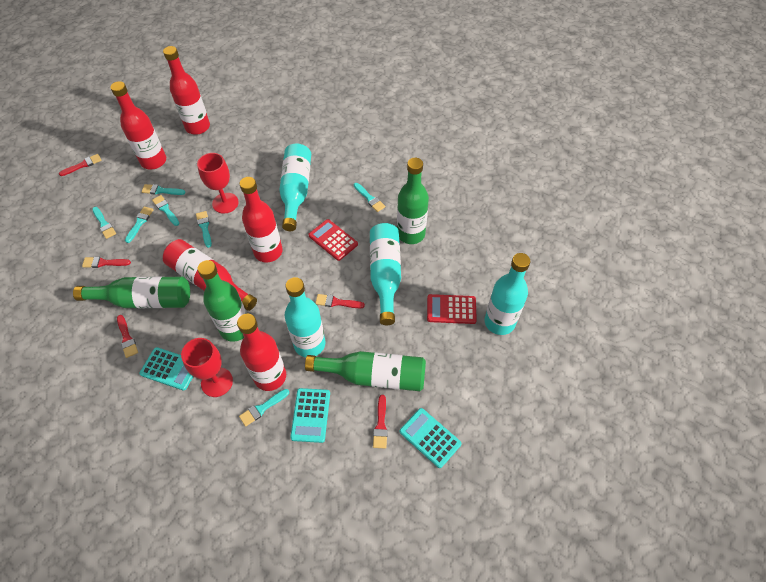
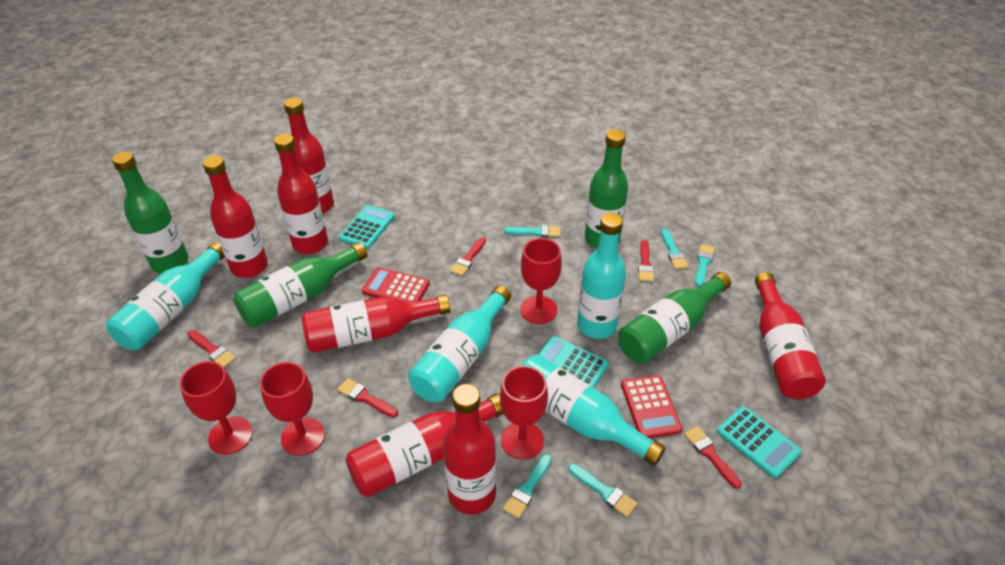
red bottle: [110,81,166,170] [163,46,210,135] [163,239,257,311] [237,314,286,391] [240,177,283,263] = 5 -> [203,156,268,278] [274,134,328,254] [284,97,334,213] [302,294,450,353] [346,393,504,497] [443,384,496,515] [755,272,826,399] = 7
red goblet: [181,338,233,397] [197,153,239,214] = 2 -> [180,361,253,455] [260,362,325,456] [500,366,548,460] [520,238,562,324] = 4
turquoise brush: [92,207,116,239] [125,207,154,243] [141,184,186,195] [152,195,180,226] [196,211,212,248] [239,389,289,426] [354,183,385,212] = 7 -> [503,454,551,519] [504,225,560,237] [569,463,637,517] [661,229,688,269] [695,244,715,286] = 5

